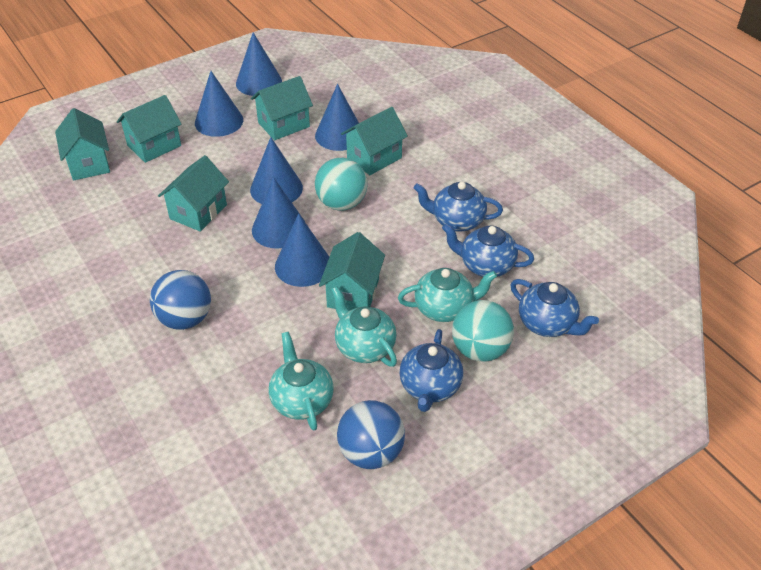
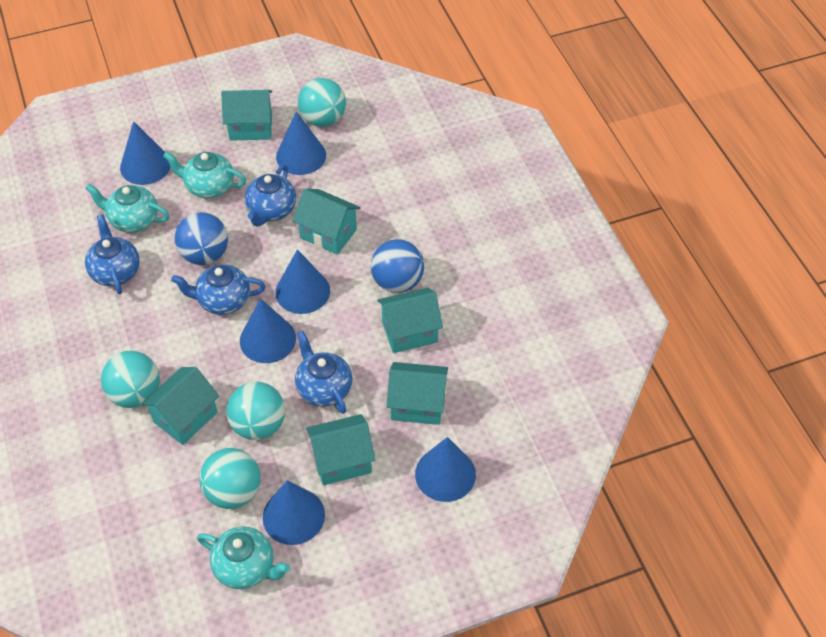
turquoise ball: [315,158,367,210] [452,300,514,362] = 2 -> [101,351,160,408] [199,448,261,509] [226,382,285,440] [298,78,346,127] = 4

